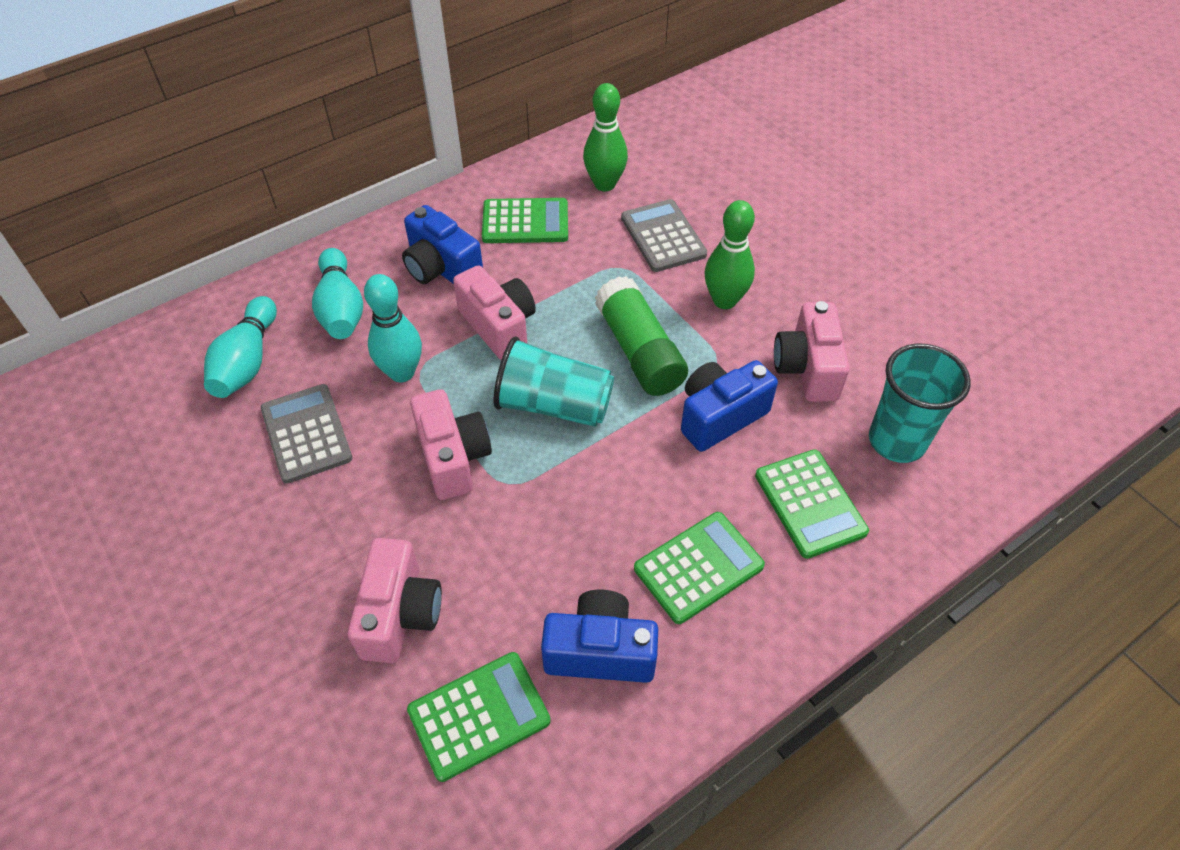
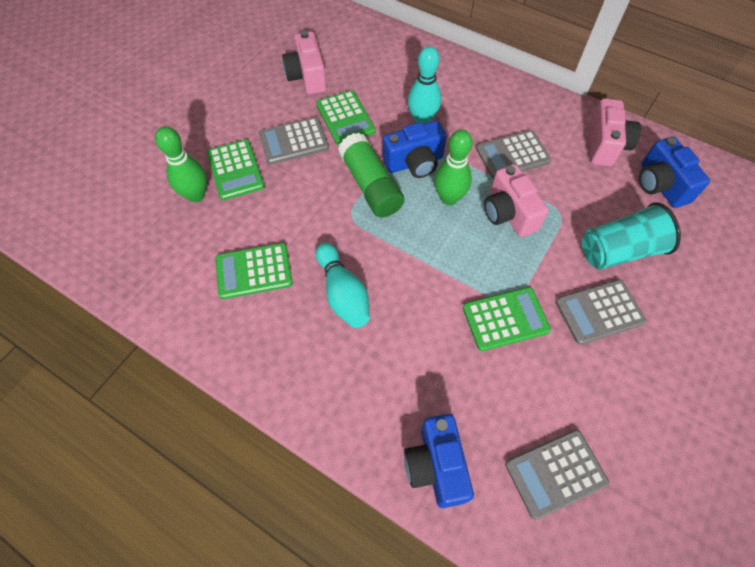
grey calculator: [261,384,352,484] [621,199,707,272] = 2 -> [259,117,329,165] [476,130,551,179] [505,429,609,520] [556,279,646,345] = 4
pink camera: [348,538,442,663] [410,389,492,500] [453,265,536,360] [774,301,849,402] = 4 -> [282,31,327,94] [484,164,549,237] [590,98,641,166] = 3
turquoise bowling pin: [204,296,277,398] [312,248,363,339] [364,274,422,382] = 3 -> [316,243,370,328] [408,46,441,124] = 2
turquoise cup: [494,336,614,427] [869,344,971,463] = 2 -> [582,202,681,270] = 1

